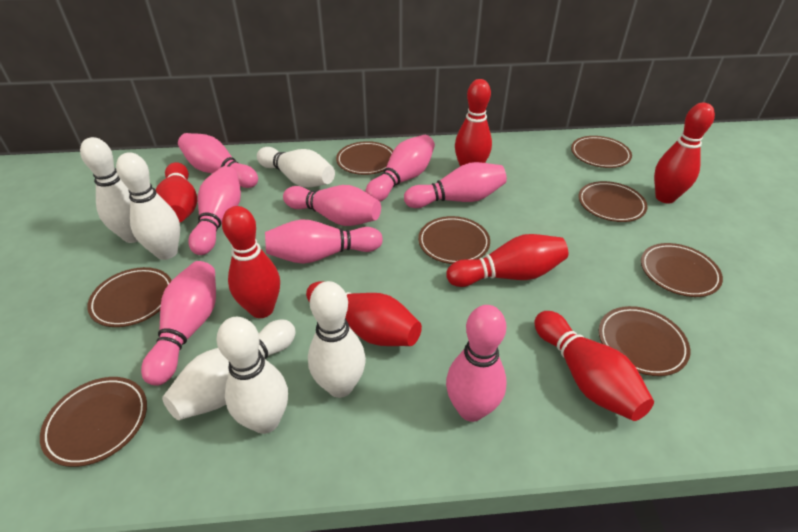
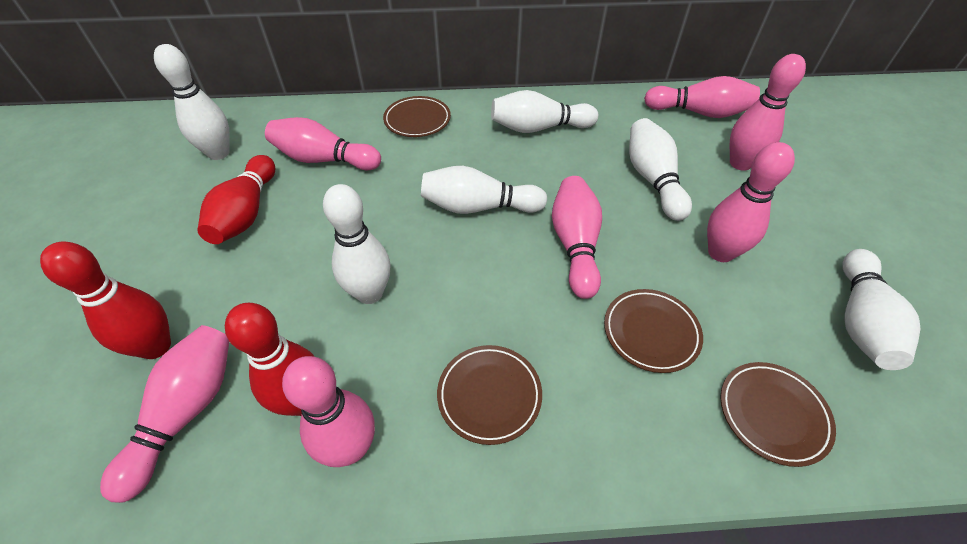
brown plate: [40,377,147,467] [87,267,172,327] [336,141,393,175] [418,216,490,264] [571,136,632,168] [578,181,648,222] [599,306,690,376] [641,243,723,297] = 8 -> [383,96,451,137] [437,345,542,445] [604,289,703,373] [720,362,836,467] = 4
pink bowling pin: [141,261,216,386] [178,133,258,188] [188,166,241,255] [265,219,383,264] [283,185,381,226] [365,135,435,202] [404,162,507,208] [446,305,507,422] = 8 -> [100,325,229,503] [265,117,381,170] [282,356,375,467] [552,176,602,299] [644,76,760,118] [707,142,795,262] [730,54,806,171] = 7
red bowling pin: [155,162,197,223] [222,206,280,318] [306,281,422,346] [446,234,568,287] [455,79,492,166] [534,311,654,421] [654,103,715,204] = 7 -> [40,241,171,359] [197,155,275,244] [225,303,315,416] = 3

